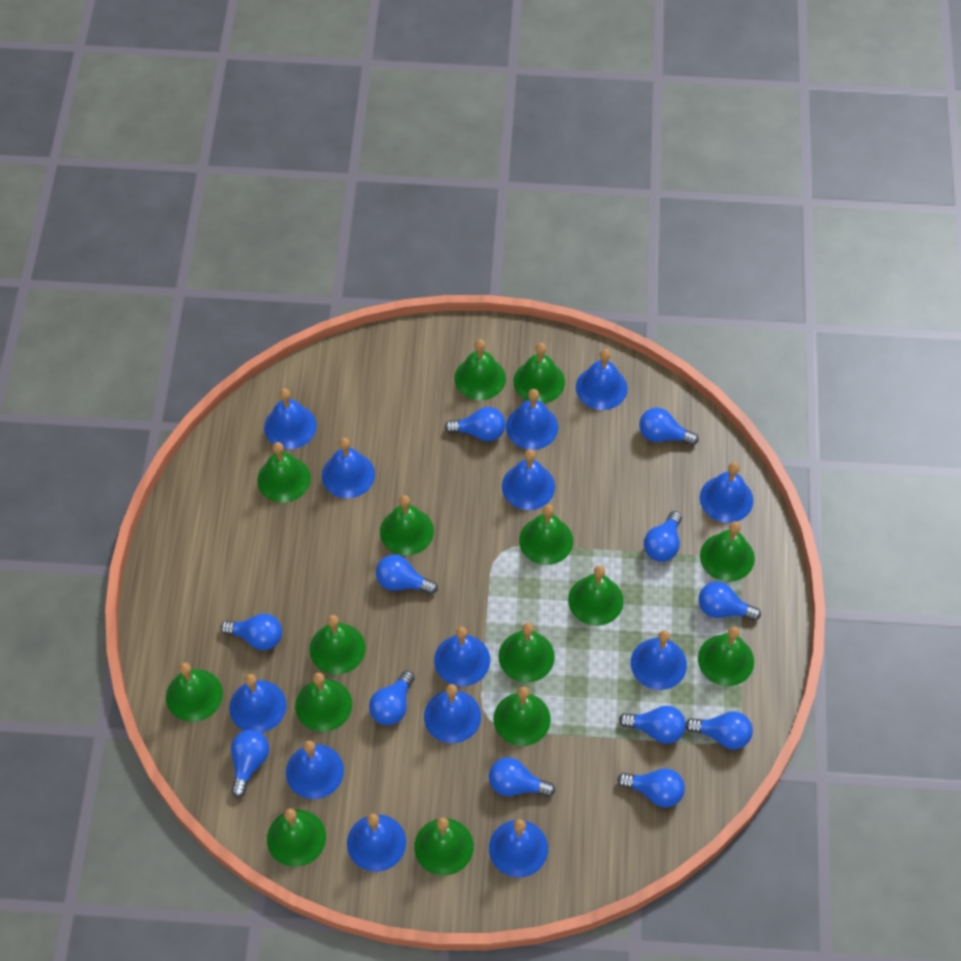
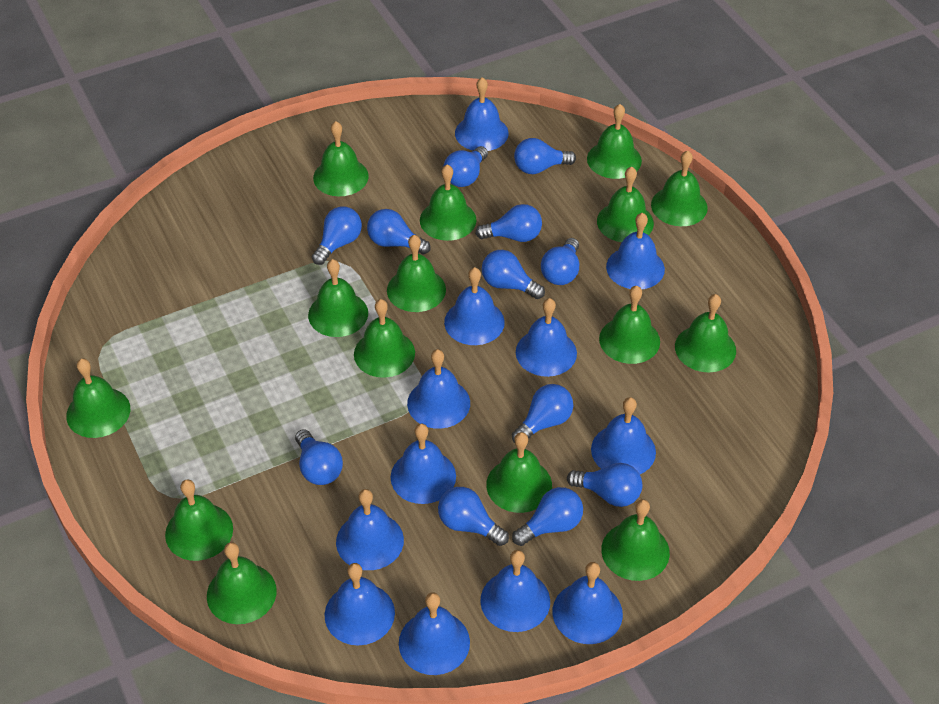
blue bell: [229,674,286,733] [264,388,317,449] [286,740,344,799] [322,438,375,498] [347,814,406,872] [424,684,481,743] [434,627,490,686] [489,819,548,877] [502,449,555,510] [506,389,558,450] [576,349,627,410] [631,630,687,690] [700,462,753,523] = 13 -> [325,563,395,646] [336,489,404,570] [390,424,456,504] [399,592,470,675] [407,349,470,429] [444,267,505,345] [455,77,509,151] [480,550,550,632] [516,298,577,377] [553,562,623,644] [591,397,656,474] [606,213,665,289] = 12

